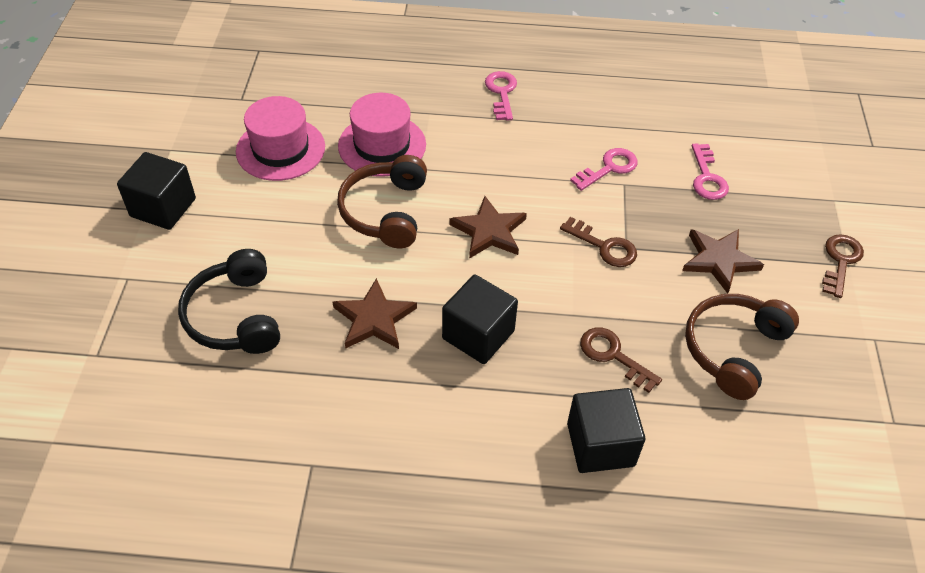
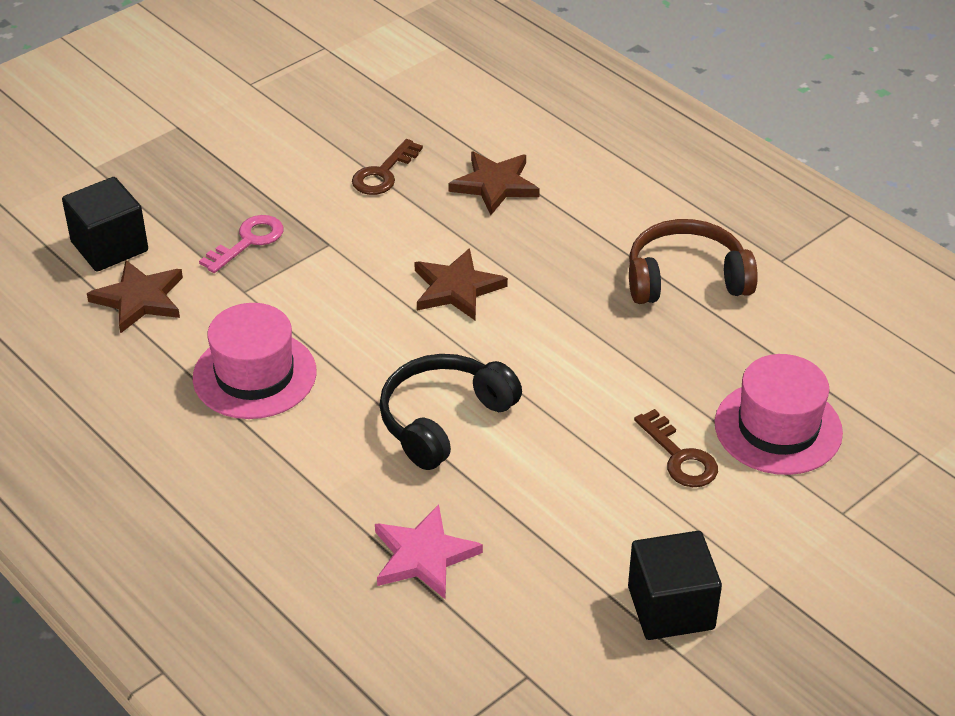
black cube: [117,152,196,230] [442,275,518,364] [567,388,646,473] = 3 -> [62,177,148,272] [628,531,722,640] = 2
brown headphones: [337,155,427,248] [685,294,799,400] = 2 -> [629,219,758,304] = 1
brown key: [560,217,637,267] [580,328,662,393] [822,234,864,298] = 3 -> [352,139,423,195] [634,409,718,487] = 2
pink key: [485,71,517,121] [570,148,638,191] [692,143,729,200] = 3 -> [199,215,283,273] = 1
pink star: none = 0 -> [375,504,483,599] = 1

